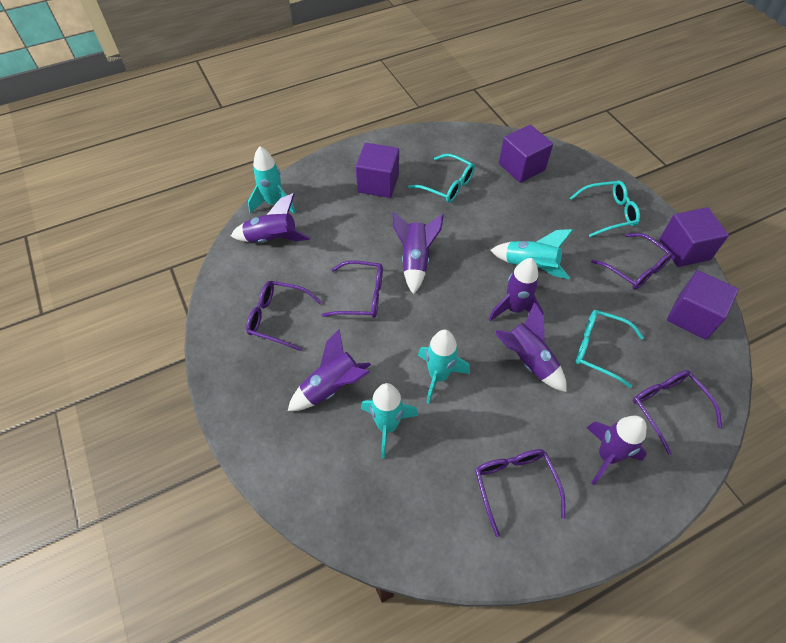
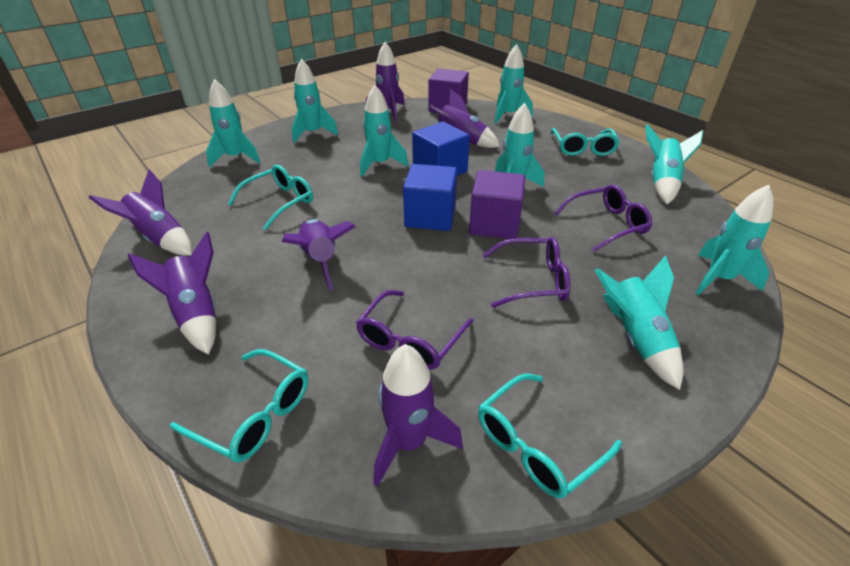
blue cube: none = 0 -> [403,164,457,231] [412,122,470,176] = 2
purple cube: [356,143,399,198] [499,125,553,183] [659,207,729,267] [667,270,739,340] = 4 -> [428,69,469,113] [469,170,525,239] = 2
purple glasses: [246,281,322,351] [322,260,383,318] [475,449,565,537] [591,233,673,290] [633,370,722,455] = 5 -> [356,290,473,370] [482,237,570,308] [554,184,652,252] = 3
turquoise glasses: [408,154,475,203] [570,181,640,237] [576,310,644,388] = 3 -> [170,349,308,462] [228,164,313,230] [478,373,622,498] [551,128,620,156] = 4
turquoise rocket: [248,147,296,214] [361,383,418,459] [418,330,470,404] [490,229,573,279] = 4 -> [206,79,261,167] [292,59,339,143] [360,85,409,176] [494,44,533,123] [495,103,544,187] [595,255,683,390] [646,124,703,204] [695,185,774,296] = 8

